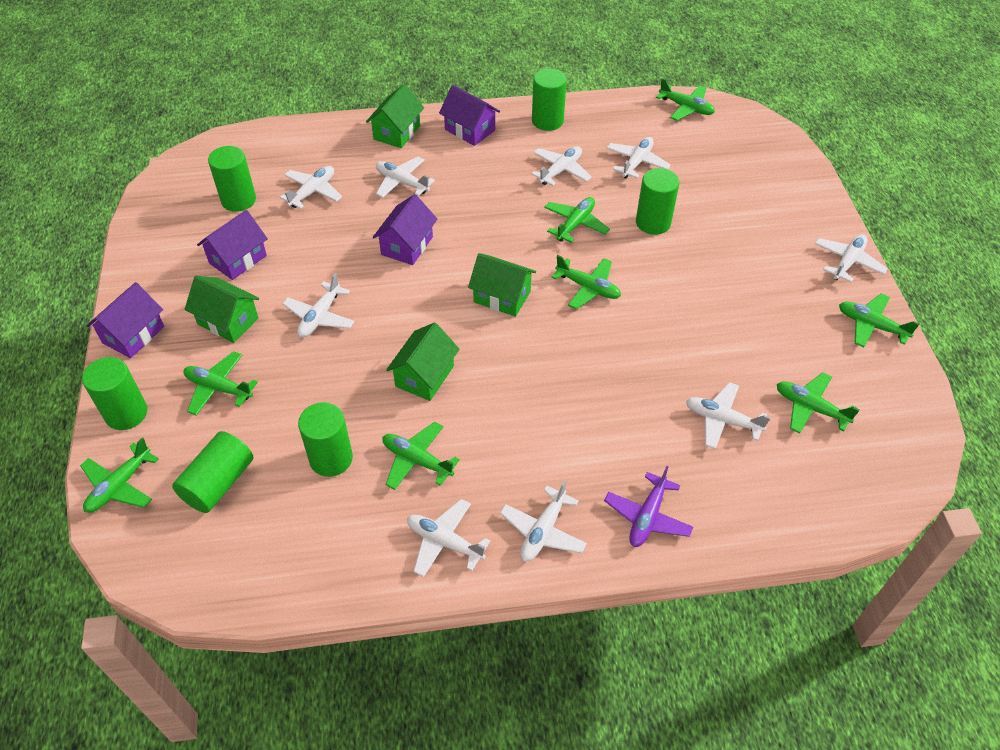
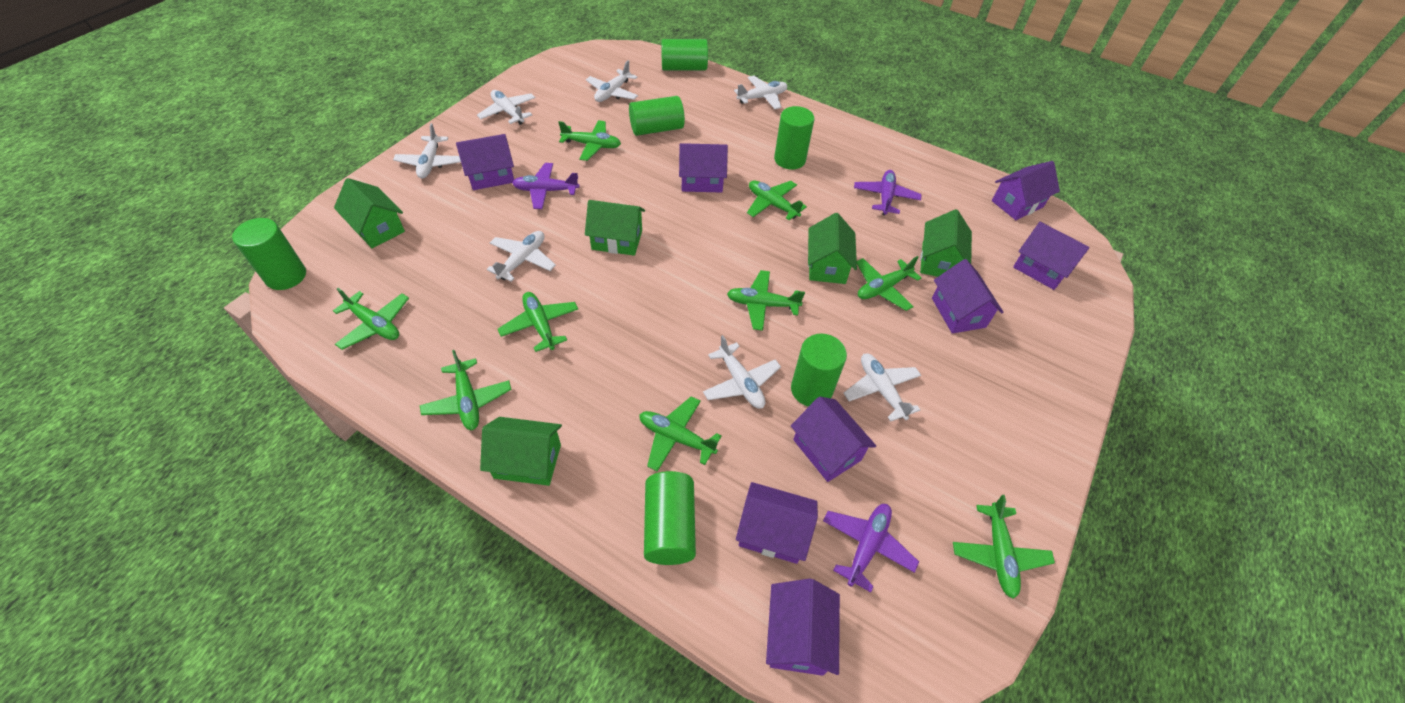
green house: [185,276,259,343] [366,84,424,148] [386,322,459,401] [468,253,536,317] = 4 -> [334,178,405,248] [480,417,562,486] [585,200,645,256] [808,213,857,284] [920,209,972,277] = 5
green plane: [80,437,159,513] [183,351,258,415] [383,422,460,490] [544,197,610,243] [551,255,621,309] [656,78,715,121] [777,372,859,434] [839,293,919,347] = 8 -> [333,288,409,350] [420,350,512,430] [498,292,578,352] [558,120,621,161] [639,396,722,472] [727,270,805,331] [747,180,807,220] [857,256,921,311] [953,495,1055,599] = 9
purple house: [86,282,164,358] [197,210,268,280] [373,194,437,265] [439,85,500,146] = 4 -> [456,134,514,190] [679,143,728,192] [736,482,818,564] [766,579,840,676] [791,397,876,482] [932,259,1004,334] [992,161,1060,220] [1013,222,1090,290] = 8
purple plane: [604,466,693,547] = 1 -> [512,163,579,209] [823,504,919,592] [854,170,922,215] = 3
white plane: [280,166,342,209] [283,273,355,338] [376,157,435,198] [407,499,491,577] [500,480,587,561] [531,146,592,186] [607,137,671,179] [686,382,771,449] [815,234,888,282] = 9 -> [393,123,461,178] [477,90,535,125] [487,231,556,282] [586,60,638,102] [703,335,781,409] [734,75,788,109] [844,353,921,422] = 7

